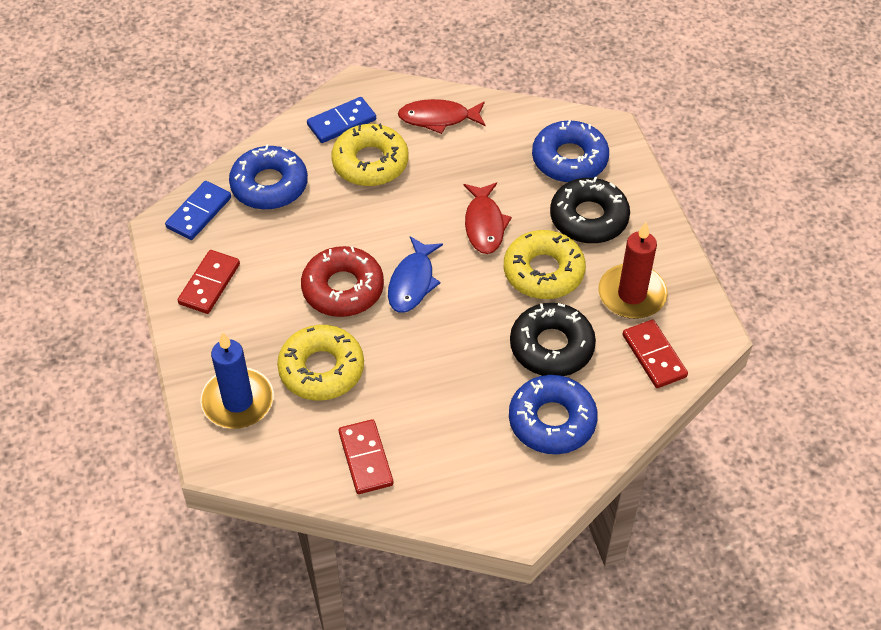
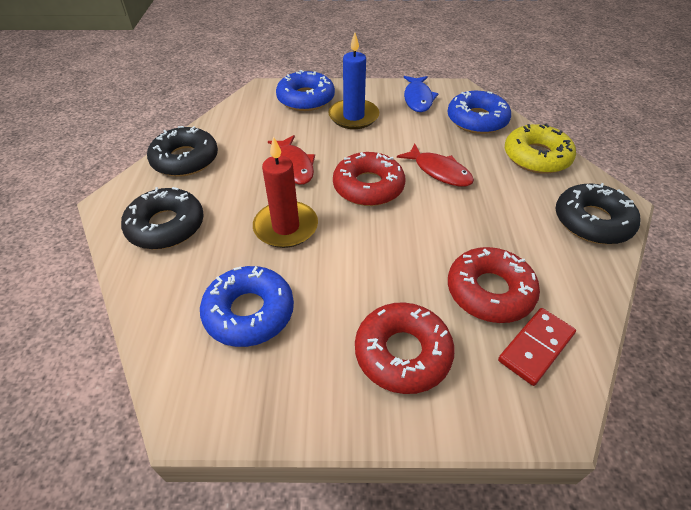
black donut: [510,303,596,376] [550,177,630,243] = 2 -> [121,187,204,250] [147,126,218,177] [556,183,640,244] = 3
blue domino: [165,181,231,240] [307,97,376,143] = 2 -> none = 0
red domino: [178,250,240,314] [339,419,393,494] [623,320,688,388] = 3 -> [498,308,576,386] = 1
red donut: [301,246,384,317] = 1 -> [333,152,405,206] [355,302,455,394] [448,247,540,323] = 3
yellow donut: [277,325,364,401] [331,123,408,186] [504,230,586,299] = 3 -> [505,124,576,174] = 1

